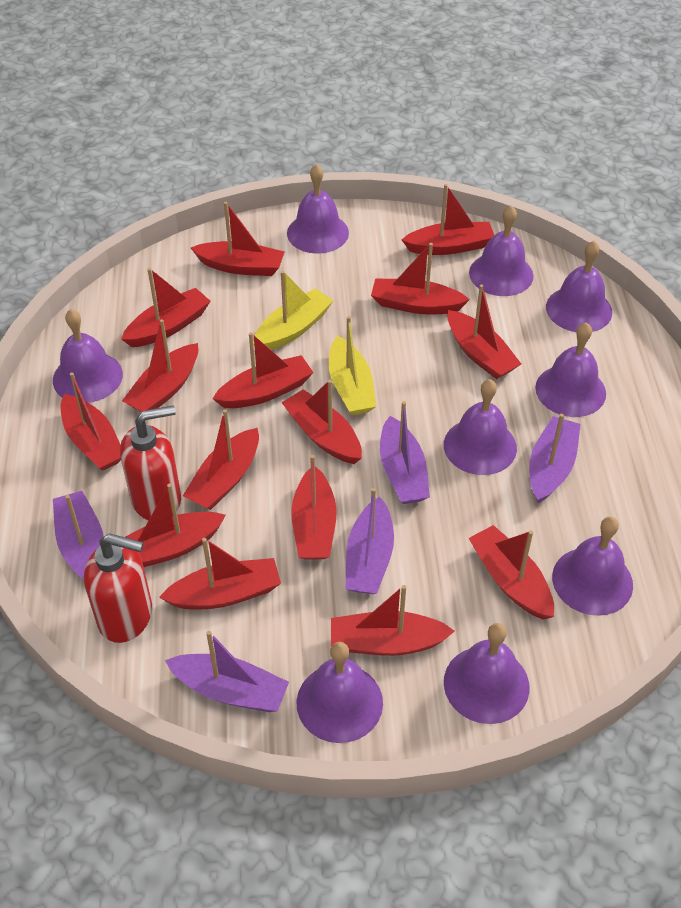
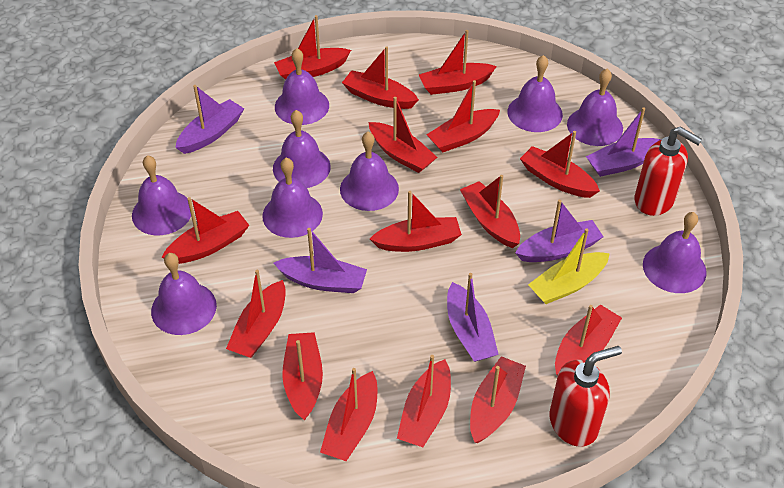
yellow boat: [253,271,333,350] [329,316,376,415] = 2 -> [528,228,610,304] = 1

